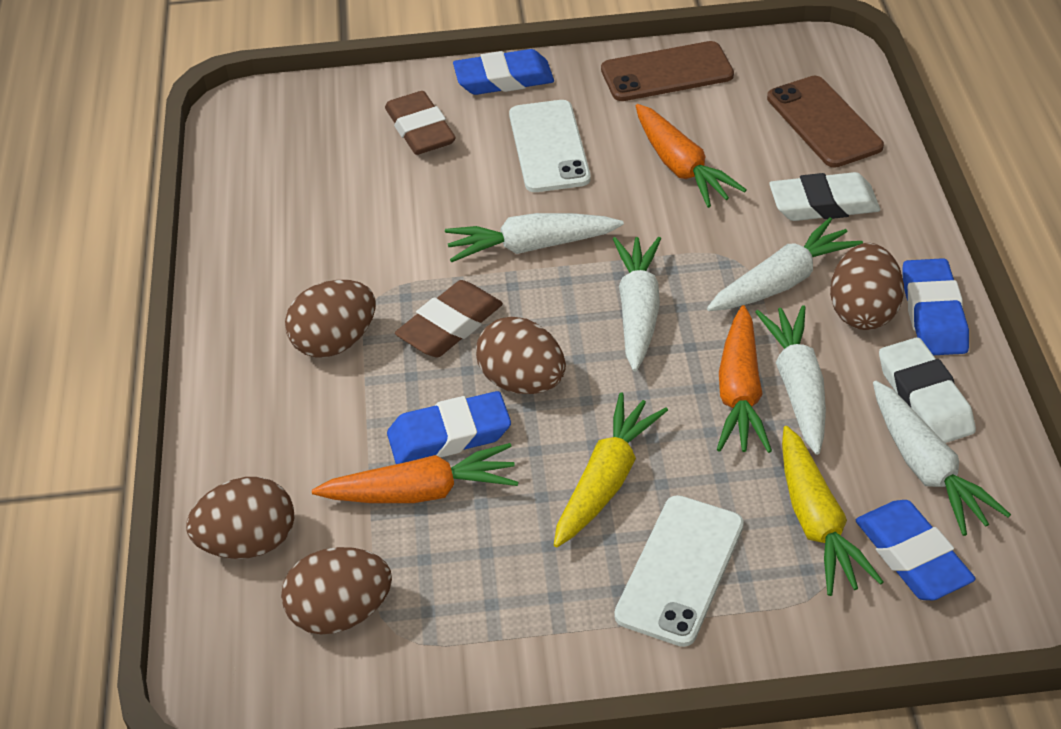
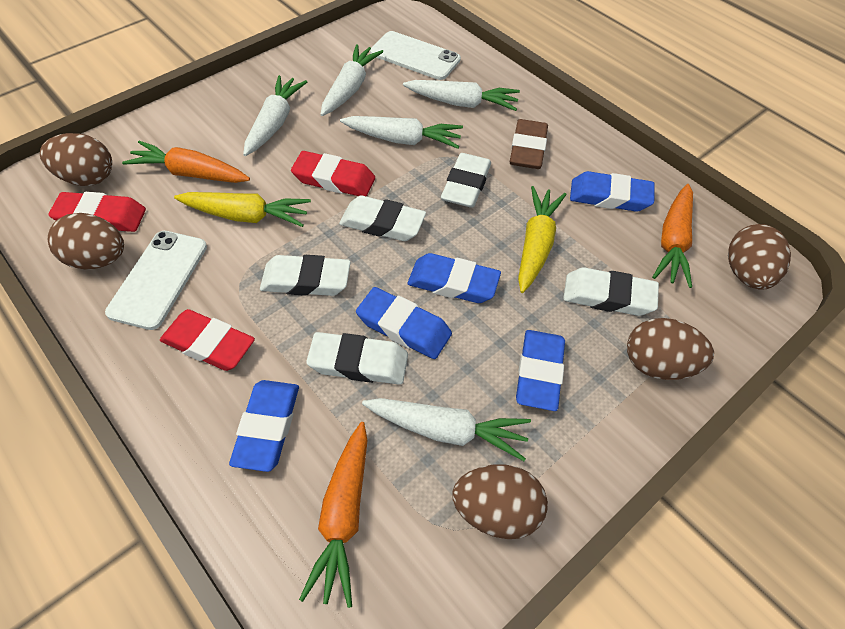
blue eraser: [387,391,511,464] [453,49,554,95] [856,500,976,600] [902,258,969,355] = 4 -> [229,380,299,472] [356,287,452,359] [407,253,501,303] [516,330,565,411] [570,171,654,212] = 5
brown eraser: [385,91,456,155] [395,280,503,357] = 2 -> [510,119,548,169] = 1
brown phone: [601,41,734,101] [767,76,884,168] = 2 -> none = 0
red eraser: none = 0 -> [48,192,146,232] [160,309,255,371] [291,151,375,197] = 3
white eraser: [769,172,880,221] [879,337,976,443] = 2 -> [260,255,351,296] [306,332,408,385] [339,195,426,241] [441,153,491,208] [563,267,659,316] = 5

